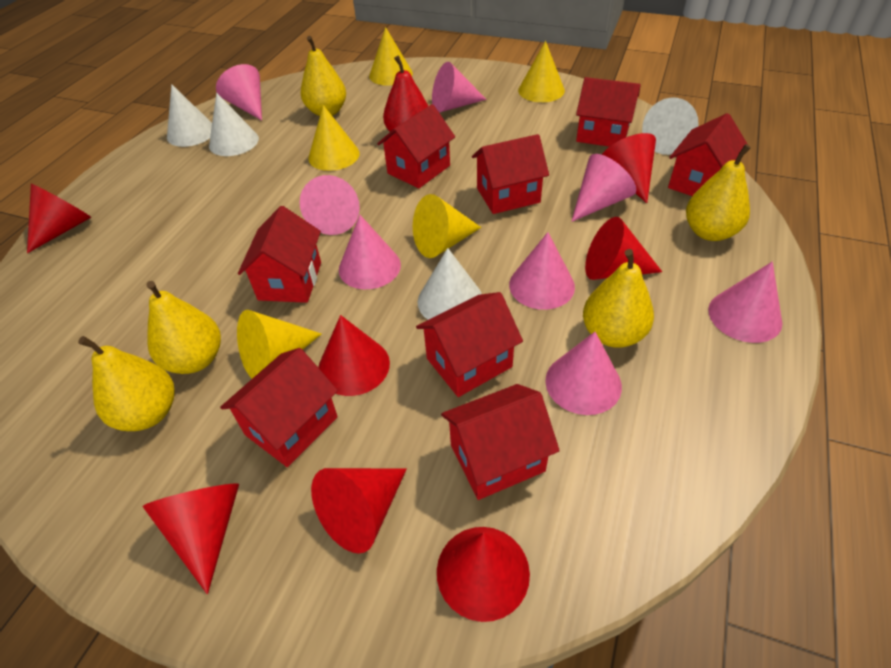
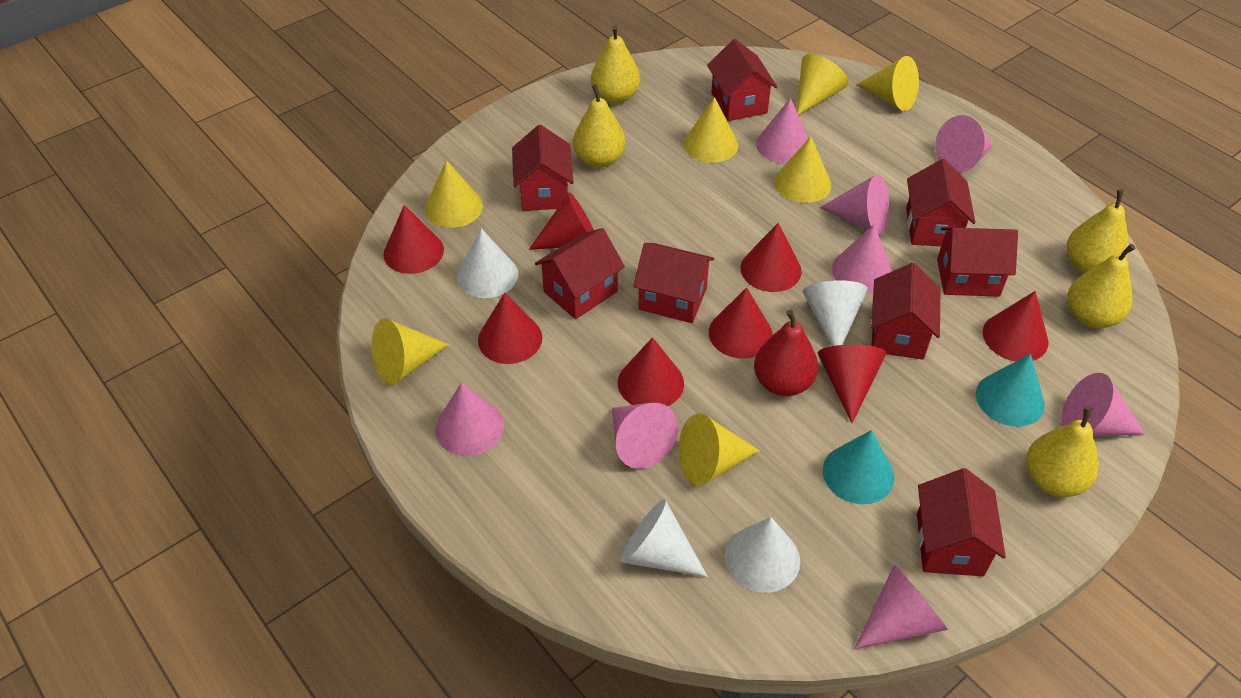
red cone: [27,184,91,253] [143,483,239,594] [311,468,407,553] [318,315,390,396] [437,527,530,622] [585,217,662,280] [602,133,656,203] = 7 -> [383,205,444,274] [478,293,542,364] [529,192,594,250] [618,337,684,406] [709,287,773,359] [740,223,802,292] [818,345,886,423] [983,291,1049,362] = 8
turquoise cone: none = 0 -> [823,430,894,504] [976,354,1045,427] = 2
yellow cone: [237,310,322,379] [308,105,359,171] [369,27,413,86] [413,194,481,258] [518,41,565,102] = 5 -> [372,318,449,385] [425,160,483,228] [679,413,760,486] [683,97,738,163] [774,136,831,203] [797,54,849,116] [856,56,919,111] = 7

